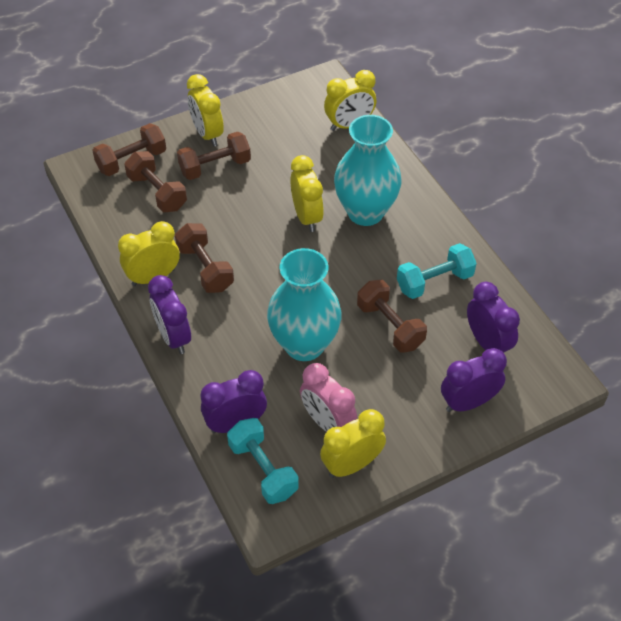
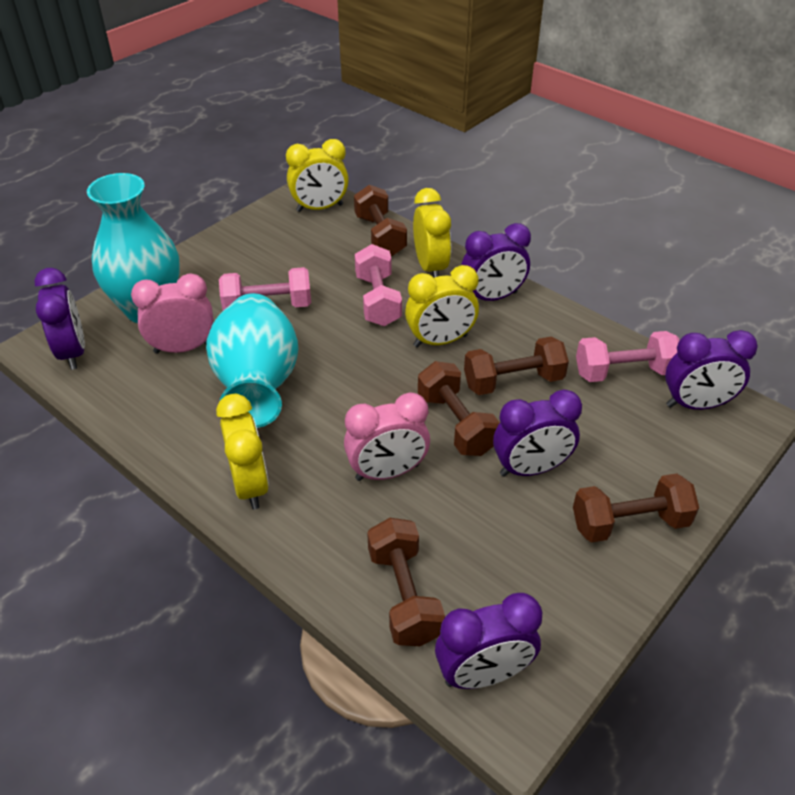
pink clock: [300,363,357,432] = 1 -> [131,273,214,354] [344,392,430,481] = 2
pink dumbbell: none = 0 -> [219,267,311,310] [355,244,402,326] [576,331,680,382] = 3
purple clock: [148,275,191,354] [200,370,267,433] [441,348,507,412] [467,282,520,353] = 4 -> [35,268,85,370] [435,593,542,689] [461,223,531,301] [493,390,582,477] [665,330,758,410] = 5
turquoise dumbbell: [227,418,299,504] [397,243,477,299] = 2 -> none = 0
yellow clock: [118,221,180,286] [187,74,224,146] [290,155,324,232] [320,409,386,478] [324,70,376,131] = 5 -> [216,394,269,510] [286,139,349,212] [405,265,479,347] [413,188,451,278] = 4

